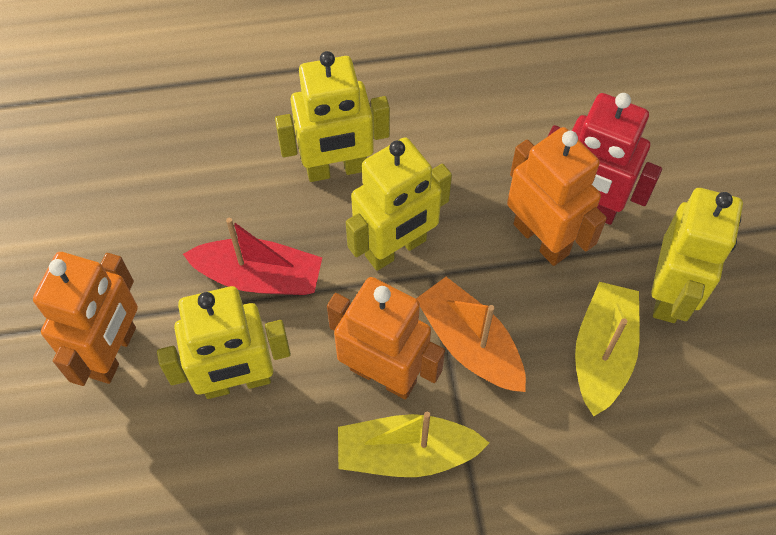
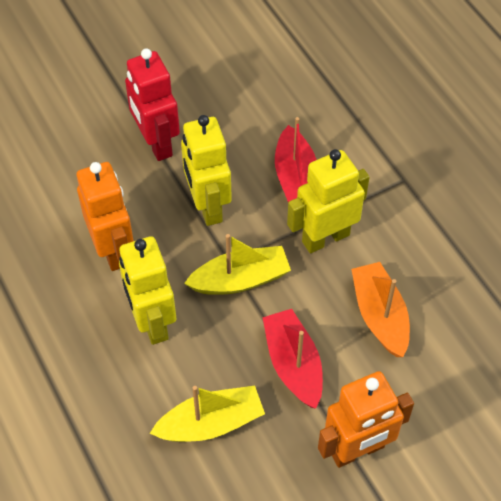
orange robot: [33,252,138,386] [327,277,445,400] [507,127,607,266] = 3 -> [77,162,134,271] [318,371,414,468] = 2
red boat: [183,218,322,295] = 1 -> [263,309,323,409] [275,117,317,202] = 2
yellow robot: [157,286,291,399] [275,51,390,182] [346,137,452,271] [651,188,743,323] = 4 -> [119,236,176,345] [181,115,232,226] [287,149,370,254] = 3

